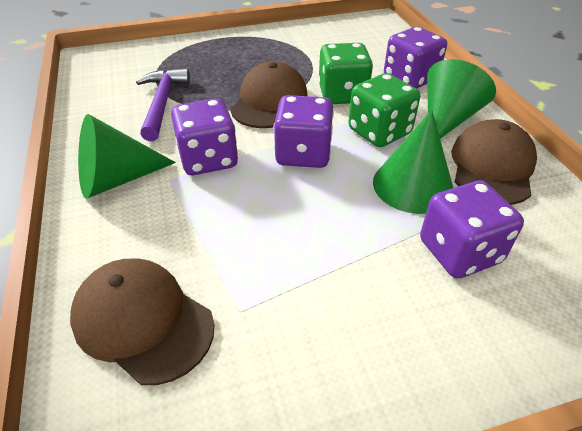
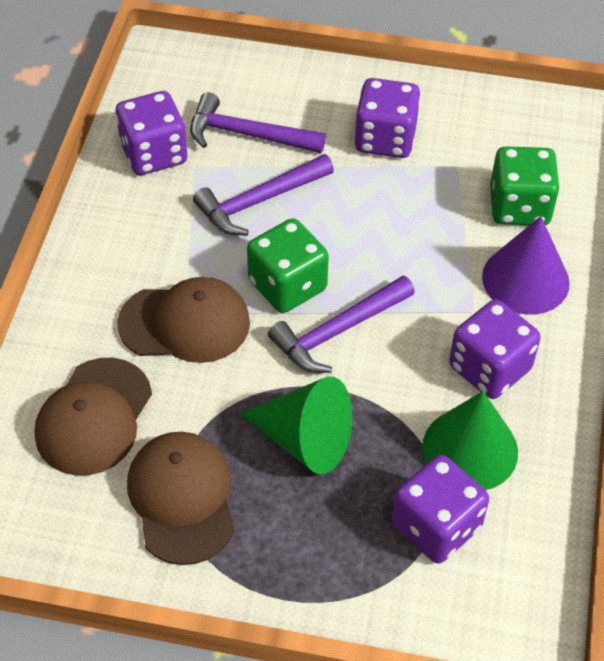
green cone: [78,114,176,198] [373,110,453,214] [427,59,496,138] = 3 -> [239,376,352,474] [422,391,518,490] = 2
purple cone: none = 0 -> [482,216,570,315] = 1
purple hammer: [136,68,190,141] = 1 -> [190,92,326,153] [193,154,334,236] [268,276,415,373] = 3

